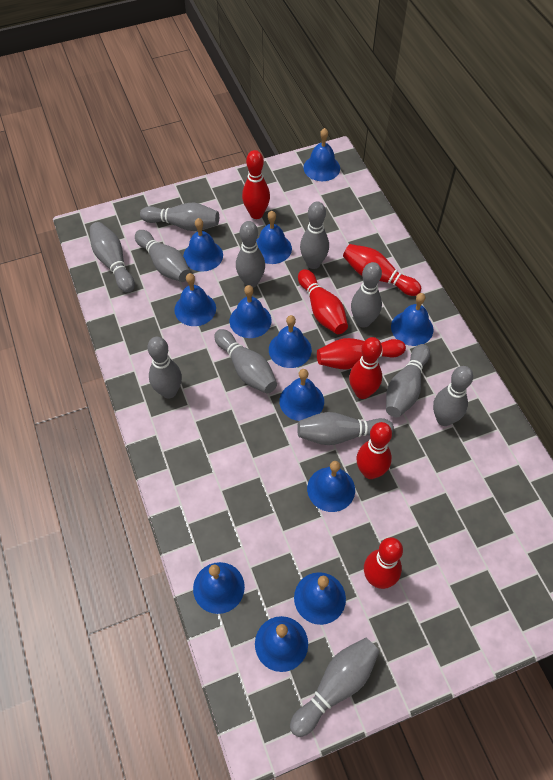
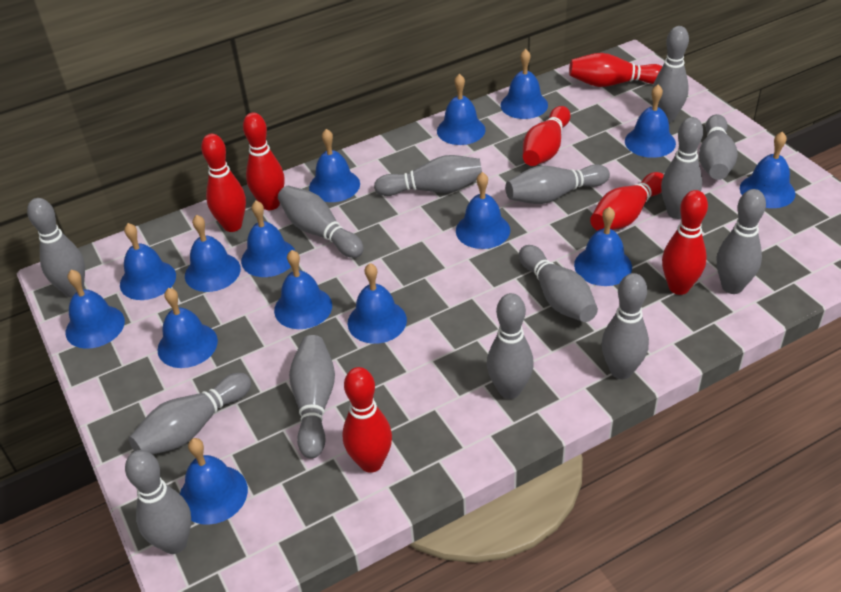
blue bell: [174,273,216,326] [183,218,223,272] [193,562,245,614] [230,285,272,338] [255,616,308,672] [256,211,292,264] [269,315,312,368] [279,369,324,421] [294,572,346,625] [304,128,340,181] [307,461,355,512] [391,293,433,346] = 12 -> [66,270,125,349] [120,223,176,300] [157,288,218,368] [180,438,248,525] [185,215,241,292] [241,201,295,277] [274,250,332,329] [309,129,360,202] [348,263,407,344] [437,74,486,145] [456,172,510,249] [500,49,548,119] [574,207,632,286] [625,85,676,158] [740,132,795,208] = 15
grey bowling pin: [90,222,135,293] [135,230,190,282] [140,203,219,231] [147,337,182,399] [214,329,277,394] [236,221,265,288] [290,638,380,737] [297,412,394,445] [300,201,329,269] [351,262,382,328] [386,344,430,417] [433,366,473,426] = 12 -> [27,198,85,297] [125,450,191,554] [129,373,251,454] [278,186,364,258] [289,335,335,458] [374,155,482,196] [487,293,534,399] [505,164,610,204] [519,245,598,322] [602,273,649,379] [653,26,689,123] [661,117,703,219] [699,114,738,180] [717,189,766,294] = 14

